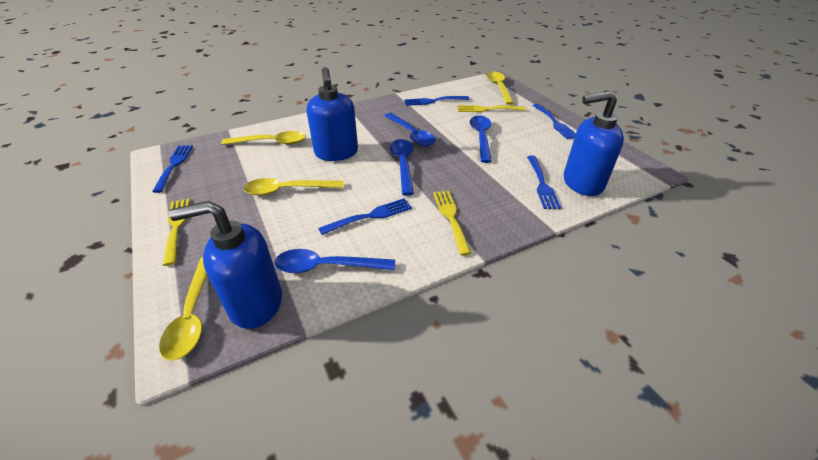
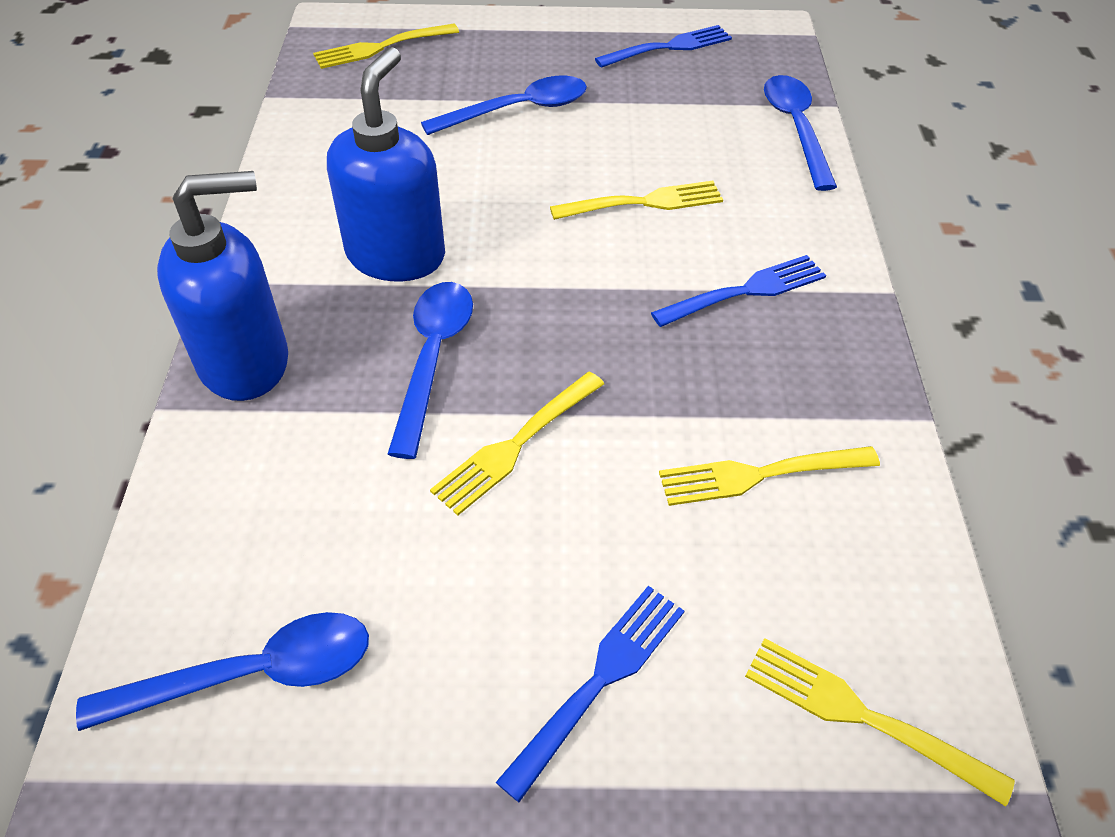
blue fork: [152,145,193,193] [318,198,412,235] [404,96,470,106] [527,156,561,209] [533,104,576,140] = 5 -> [496,586,684,802] [595,25,732,68] [651,255,826,327] = 3
blue soap dispenser: [169,201,282,329] [307,67,358,161] [564,91,624,196] = 3 -> [157,171,288,401] [327,47,445,281] = 2
yellow fork: [163,199,190,266] [433,191,471,256] [458,105,526,112] = 3 -> [313,24,459,69] [430,372,604,516] [550,181,723,220] [659,446,880,506] [745,638,1015,807] = 5
yellow spoon: [159,257,207,361] [221,131,306,145] [244,178,343,195] [487,72,514,105] = 4 -> none = 0

